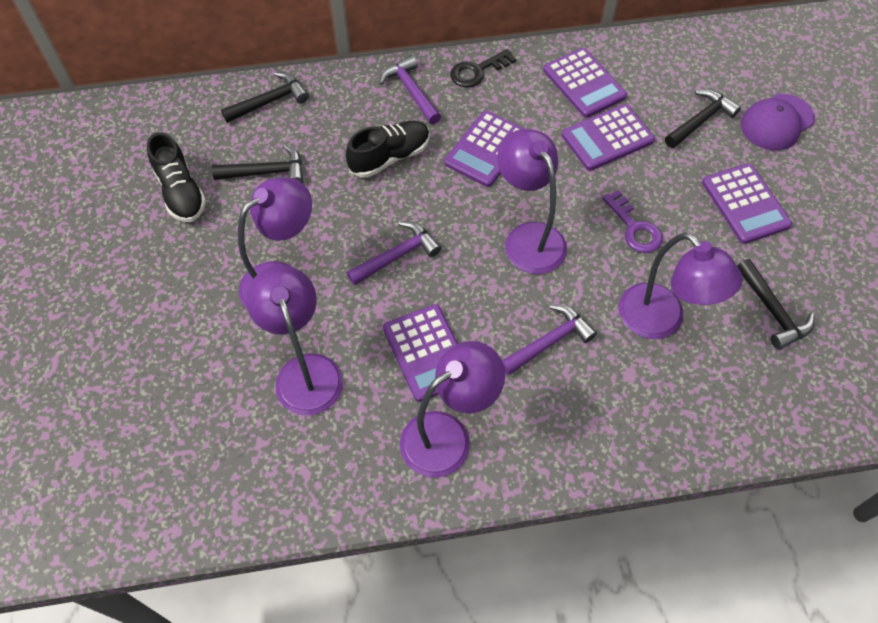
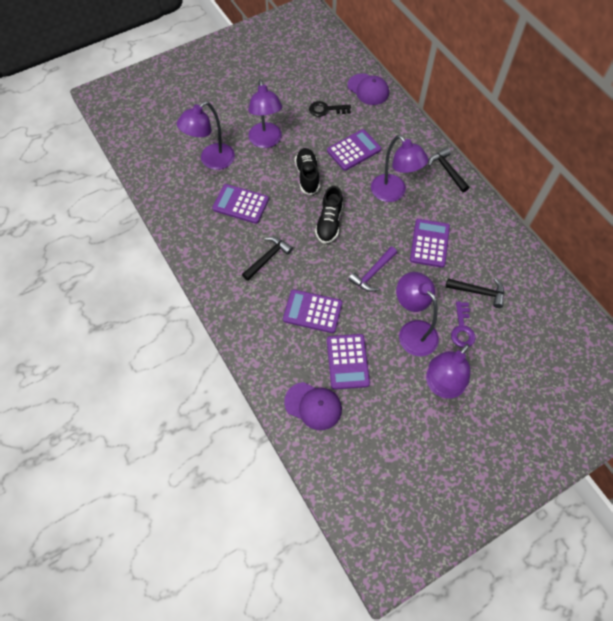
black hammer: [212,145,303,183] [221,72,309,123] [665,89,741,148] [737,259,814,350] = 4 -> [242,236,293,281] [428,148,469,192] [446,278,504,308] = 3
purple cap: [741,93,815,151] = 1 -> [284,382,342,430] [347,73,389,105] = 2
purple hammer: [347,222,441,286] [379,55,441,124] [502,305,597,375] = 3 -> [348,247,397,292] = 1

